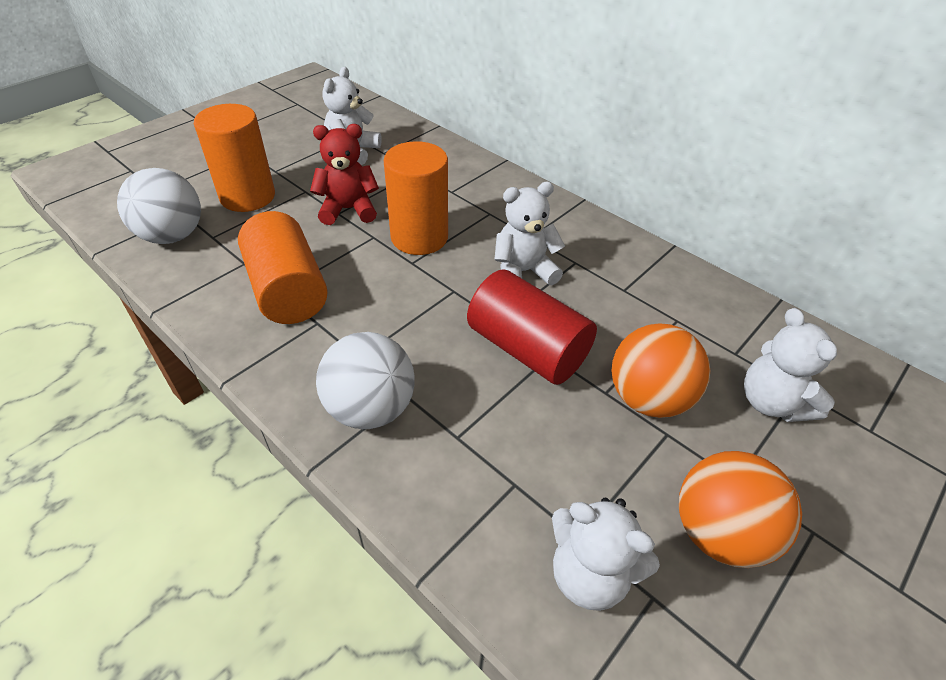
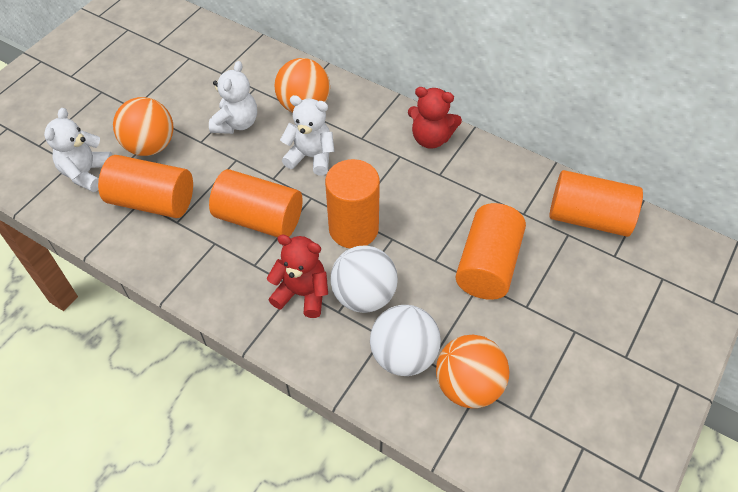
orange ball: [612,323,710,418] [679,451,802,568] = 2 -> [113,97,174,156] [274,58,330,113] [436,335,509,408] = 3
orange cylinder: [194,104,275,212] [238,211,328,324] [384,141,448,255] = 3 -> [98,155,193,218] [209,169,303,237] [325,159,380,248] [456,203,526,300] [549,170,643,237] = 5
red cylinder: [467,269,597,385] = 1 -> none = 0
red teddy bear: [310,124,379,225] = 1 -> [266,235,328,318] [408,87,462,149] = 2
white teddy bear: [322,67,382,165] [494,182,565,285] [552,498,660,611] [744,308,837,422] = 4 -> [44,108,112,192] [209,61,257,134] [280,95,334,175] = 3

